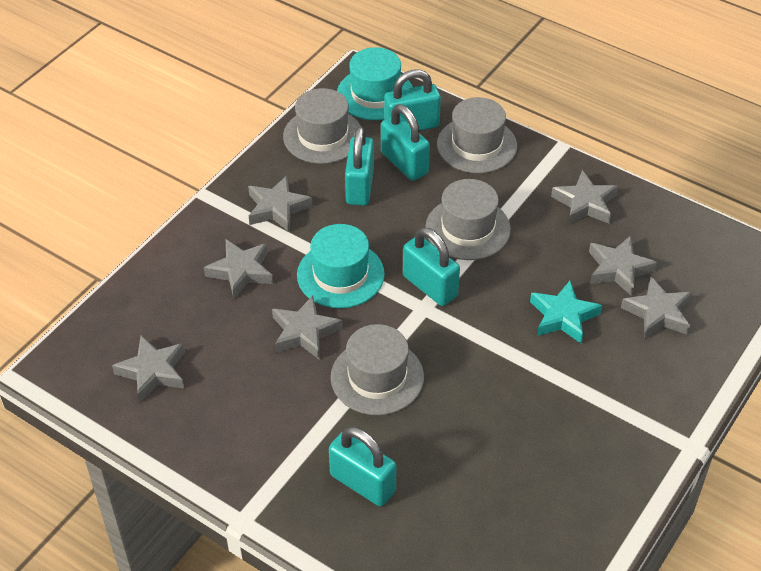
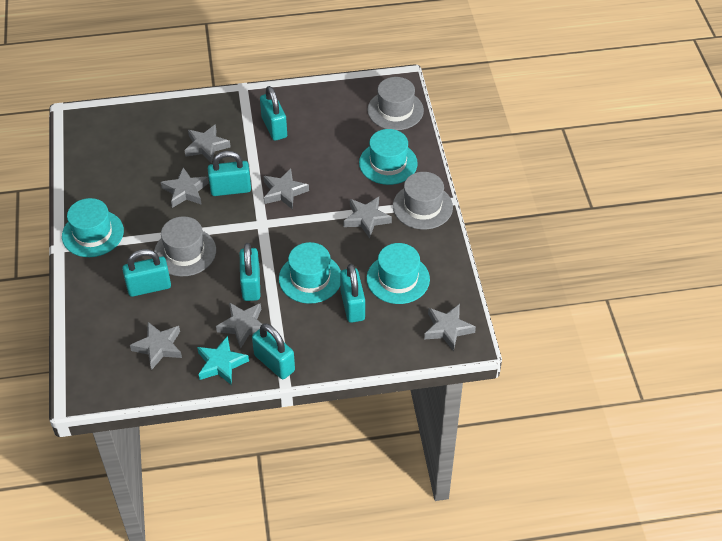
grey hat: [283,88,361,164] [331,324,424,415] [425,179,511,260] [437,97,517,173] = 4 -> [154,216,216,276] [367,77,424,130] [393,172,453,229] = 3
turquoise hat: [297,224,385,308] [337,47,413,120] = 2 -> [62,198,124,257] [279,242,341,304] [359,129,418,185] [367,243,430,304] = 4
turquoise padlock: [329,426,397,506] [345,126,374,206] [381,104,430,181] [384,69,441,131] [403,227,460,306] = 5 -> [122,249,171,297] [208,151,251,196] [240,243,260,301] [252,323,295,379] [260,86,287,141] [340,264,365,323] = 6

